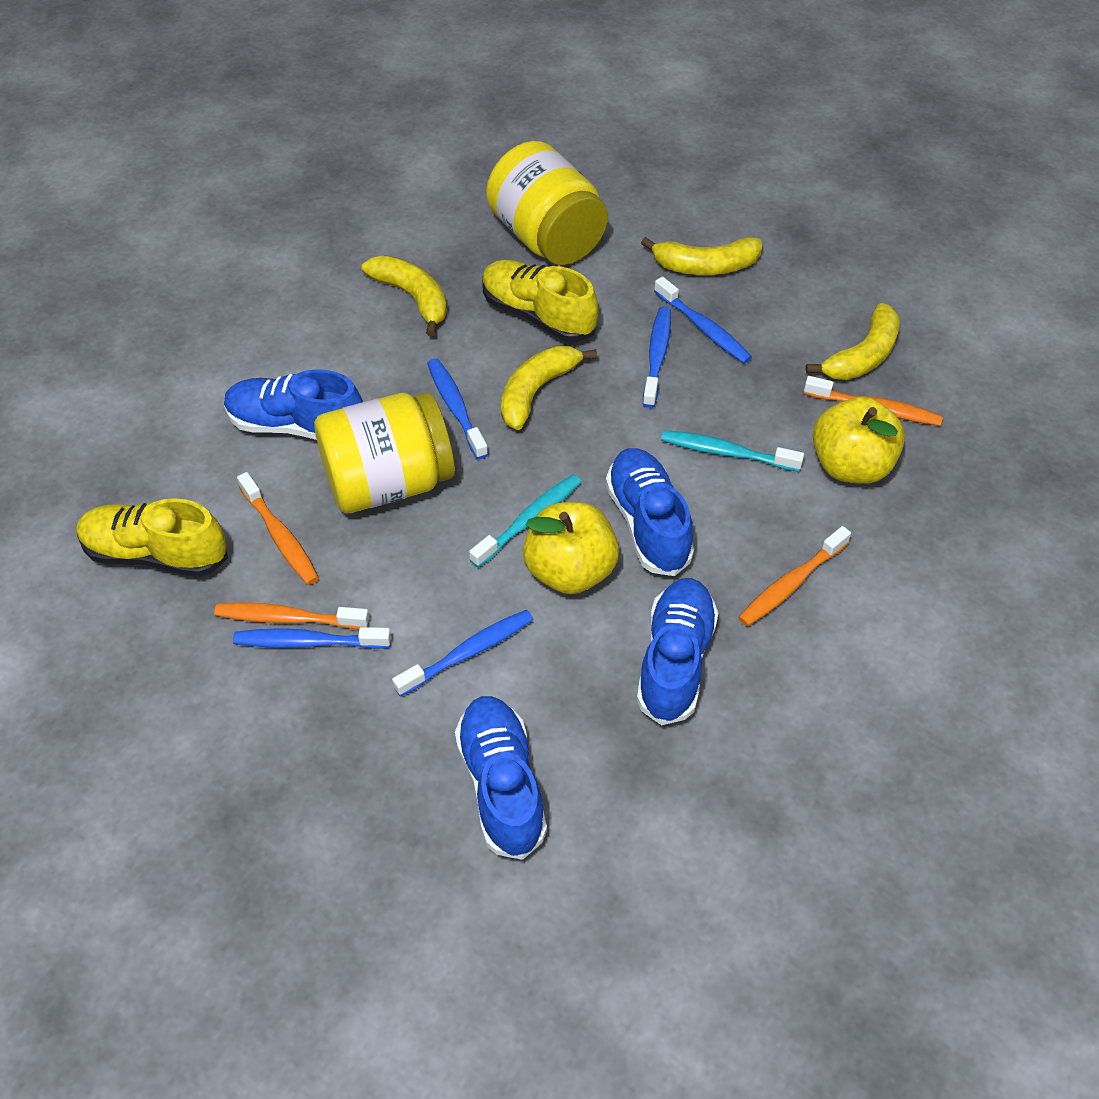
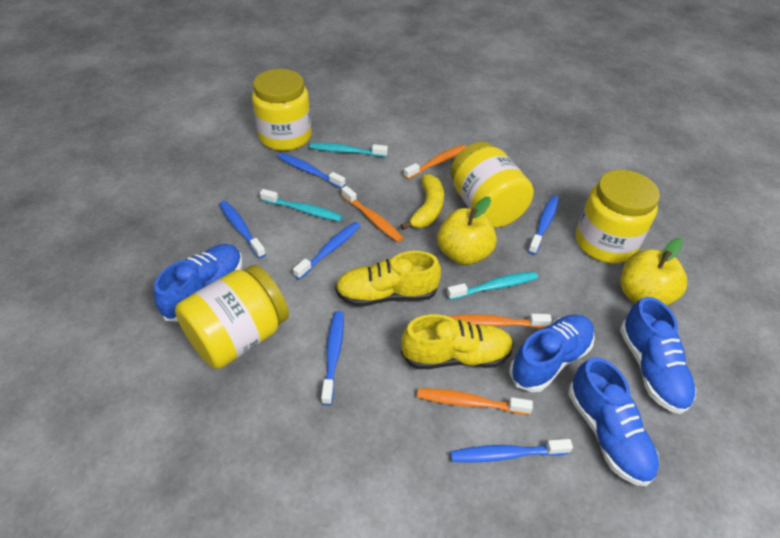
blue toothbrush: [233,627,391,649] [392,610,534,697] [427,358,488,459] [643,307,671,408] [654,277,752,364] = 5 -> [219,201,266,259] [278,153,346,188] [293,222,360,280] [321,311,344,405] [450,439,573,463] [528,196,559,255] = 6
turquoise toothbrush: [469,475,581,568] [661,430,804,472] = 2 -> [260,189,343,222] [310,143,388,157] [447,271,538,300] = 3
yellow banana: [361,255,447,336] [501,345,597,430] [641,237,762,275] [806,303,900,380] = 4 -> [401,174,444,230] = 1
yellow jar: [314,392,455,513] [486,141,608,265] = 2 -> [175,265,289,369] [252,69,312,151] [450,142,534,228] [576,170,660,263] = 4

